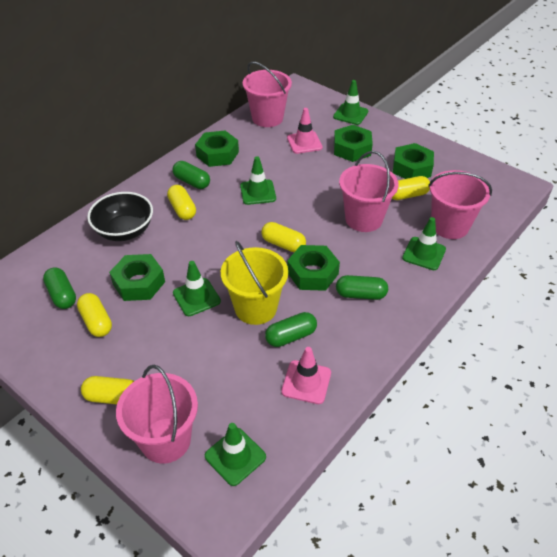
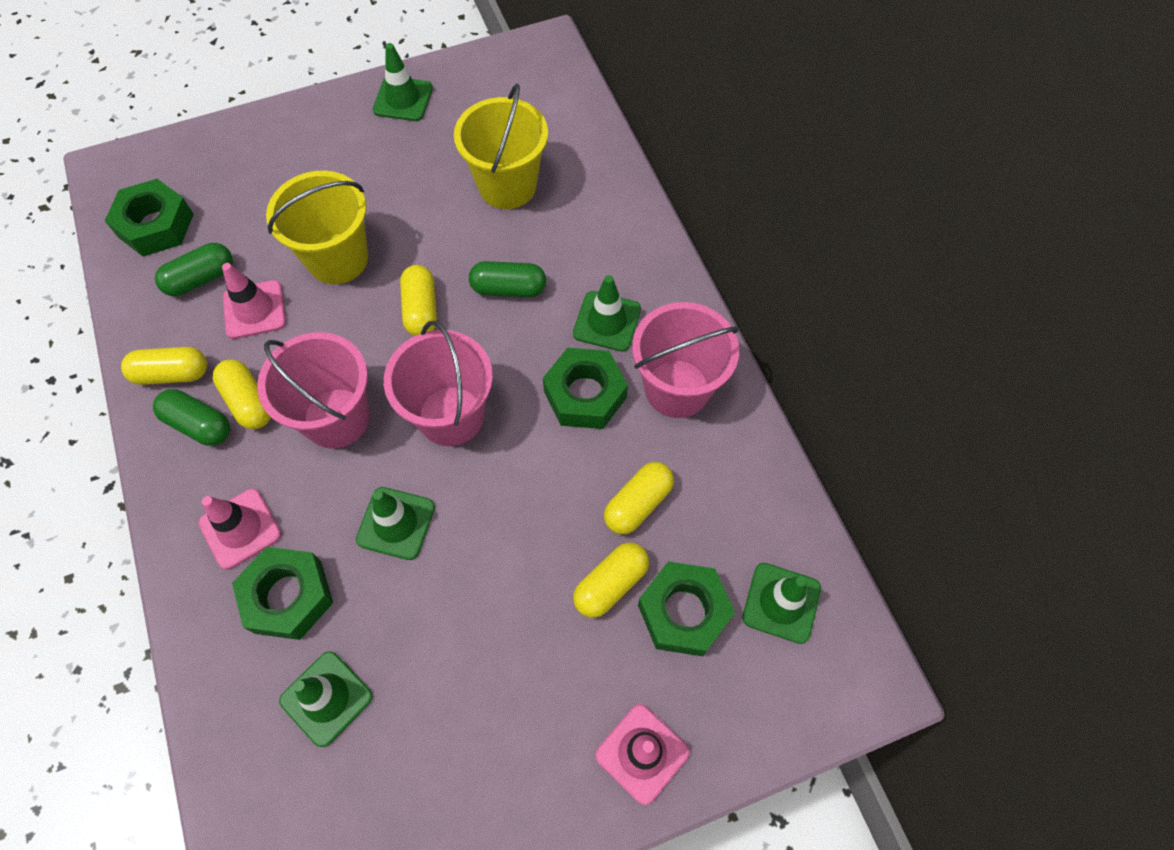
black bowl: [87,192,153,241] = 1 -> none = 0
green capsule: [43,267,76,309] [172,161,210,189] [265,312,317,347] [336,275,388,300] = 4 -> [153,389,230,446] [155,243,233,296] [469,261,546,297] = 3
green nut: [109,254,165,301] [195,131,239,167] [287,245,340,291] [334,125,373,162] [393,143,434,179] = 5 -> [105,179,194,256] [232,547,333,640] [543,348,628,429] [638,561,735,656] = 4
pink bucket: [116,365,198,464] [243,61,292,127] [339,151,399,232] [428,170,492,239] = 4 -> [257,332,370,449] [384,321,493,446] [632,302,739,418] = 3
pink traffic cone: [281,347,331,404] [287,108,323,154] = 2 -> [198,489,281,570] [222,263,286,339] [595,704,690,805] = 3
yellow bucket: [221,241,288,325] = 1 -> [266,171,368,284] [454,83,548,209] = 2

